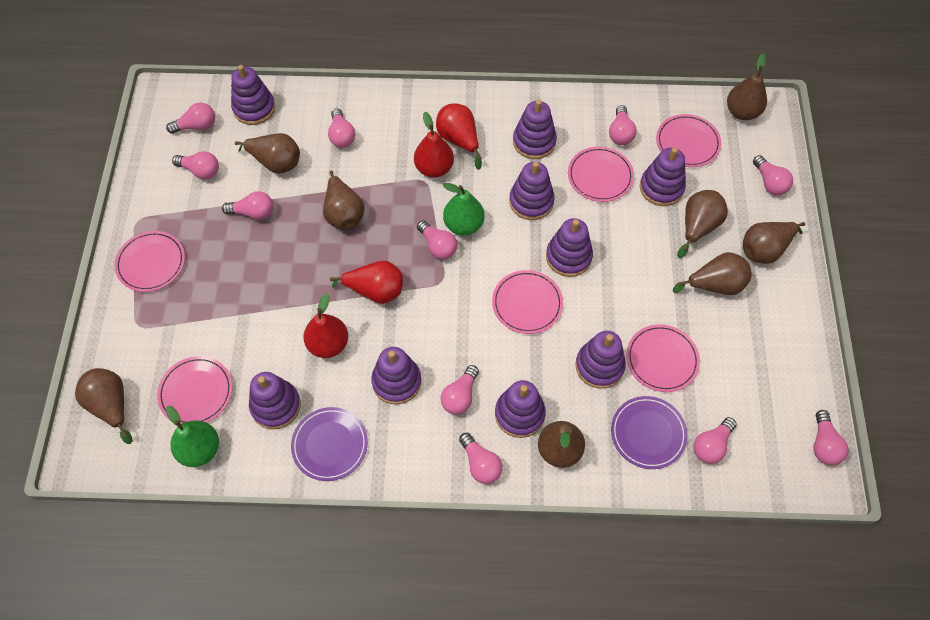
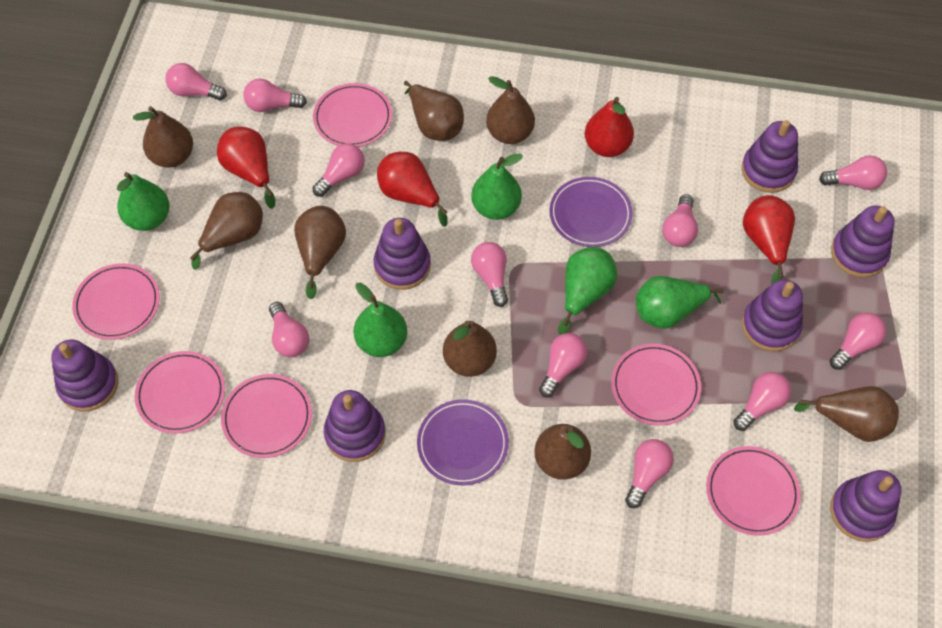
green pear: [166,406,219,467] [443,183,485,236] = 2 -> [117,172,170,231] [354,283,407,357] [471,153,523,220] [558,247,617,335] [636,276,724,329] = 5
purple stacking toy: [231,65,275,125] [249,372,301,429] [371,347,422,405] [495,380,546,438] [509,162,555,220] [513,100,557,159] [546,218,593,277] [575,331,626,389] [640,147,686,206] = 9 -> [51,339,118,411] [324,390,385,462] [374,218,431,290] [741,120,798,193] [742,279,803,351] [830,470,902,542] [831,206,895,278] = 7

